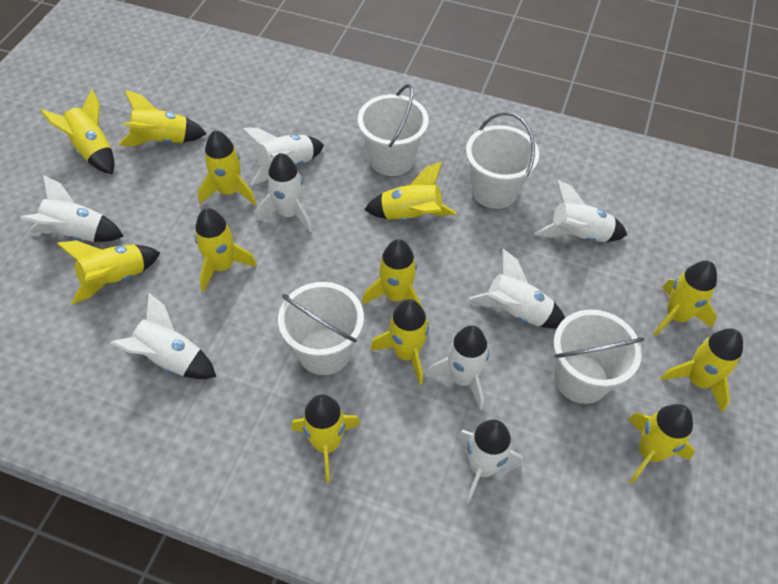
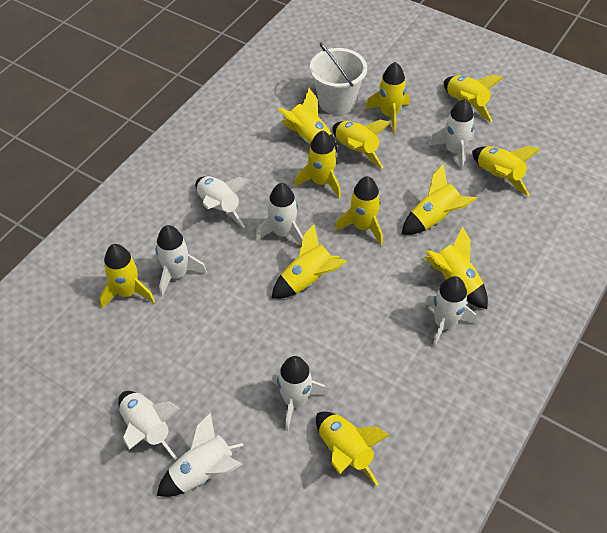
white bucket: [278,282,364,375] [358,84,429,176] [466,112,539,209] [553,310,645,404] = 4 -> [310,42,367,115] = 1

